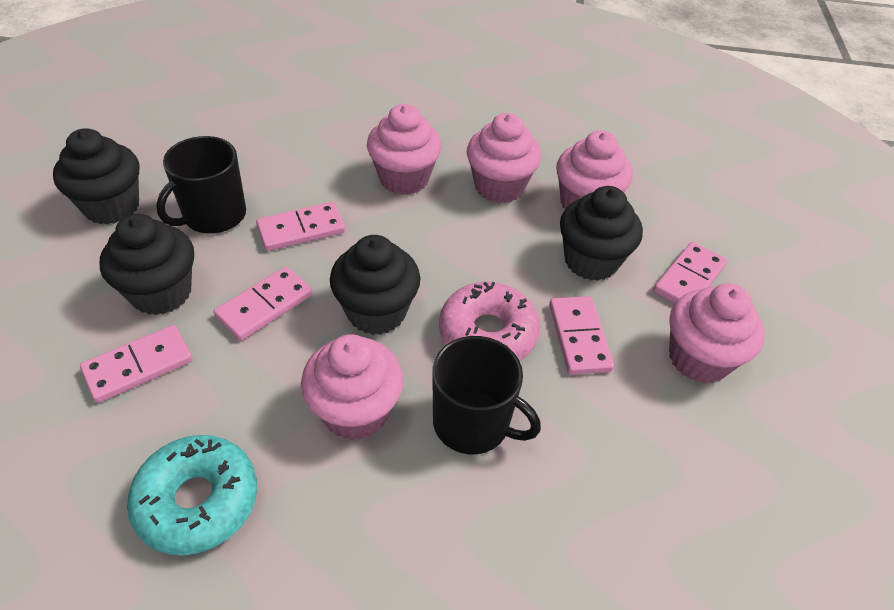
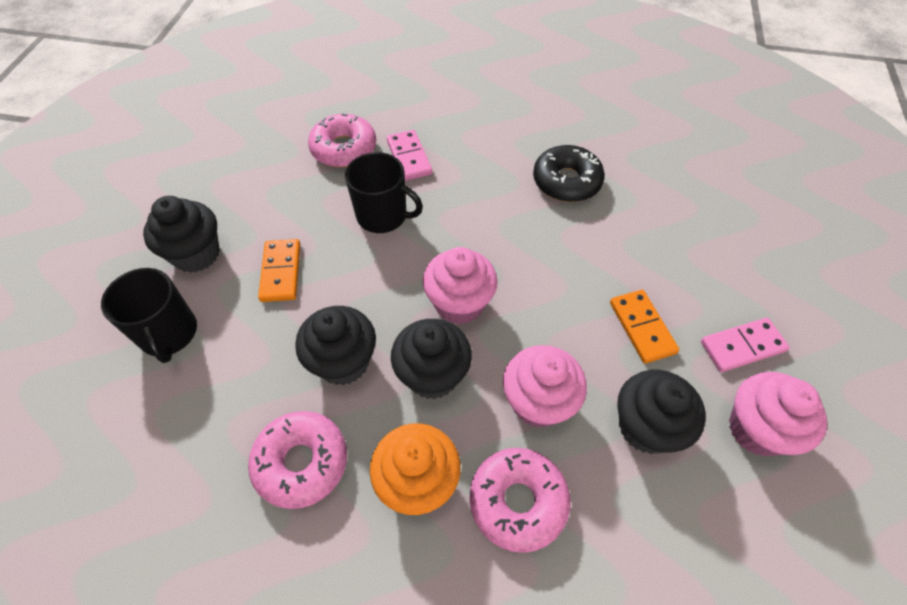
black donut: none = 0 -> [533,145,605,202] = 1
orange cupcake: none = 0 -> [370,423,461,515] = 1
orange domino: none = 0 -> [258,239,300,302] [610,290,679,364] = 2
pink cupcake: [301,334,404,441] [367,104,442,195] [467,113,541,203] [556,130,633,209] [669,284,765,384] = 5 -> [423,247,498,325] [503,345,587,428] [729,372,827,456] = 3
pink domino: [80,325,193,403] [214,266,313,341] [256,202,345,251] [549,296,614,375] [653,242,727,304] = 5 -> [387,130,432,181] [701,318,790,372] = 2
pink donut: [439,282,540,361] = 1 -> [248,411,347,509] [308,113,376,167] [470,448,570,553] = 3
turquoise donut: [127,435,257,556] = 1 -> none = 0

